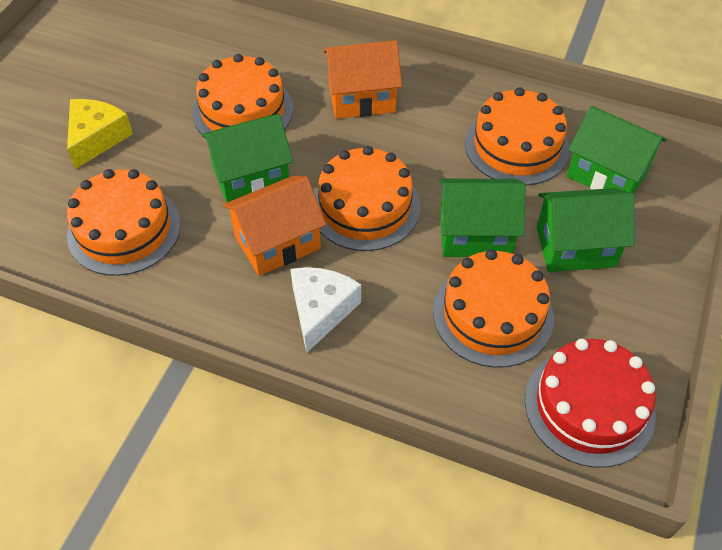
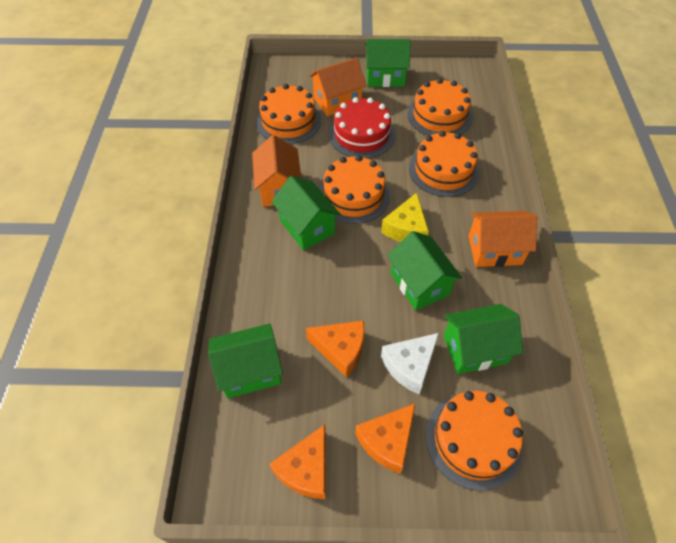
green house: [201,114,293,203] [439,179,526,257] [536,188,635,272] [567,106,667,194] = 4 -> [208,323,283,398] [271,176,341,250] [365,39,410,87] [387,231,462,311] [443,304,523,374] = 5
orange cheese: none = 0 -> [270,424,325,499] [306,321,365,377] [355,404,415,474] = 3
orange house: [223,176,326,276] [323,40,402,119] = 2 -> [252,135,301,207] [309,57,366,116] [468,211,537,267] = 3

